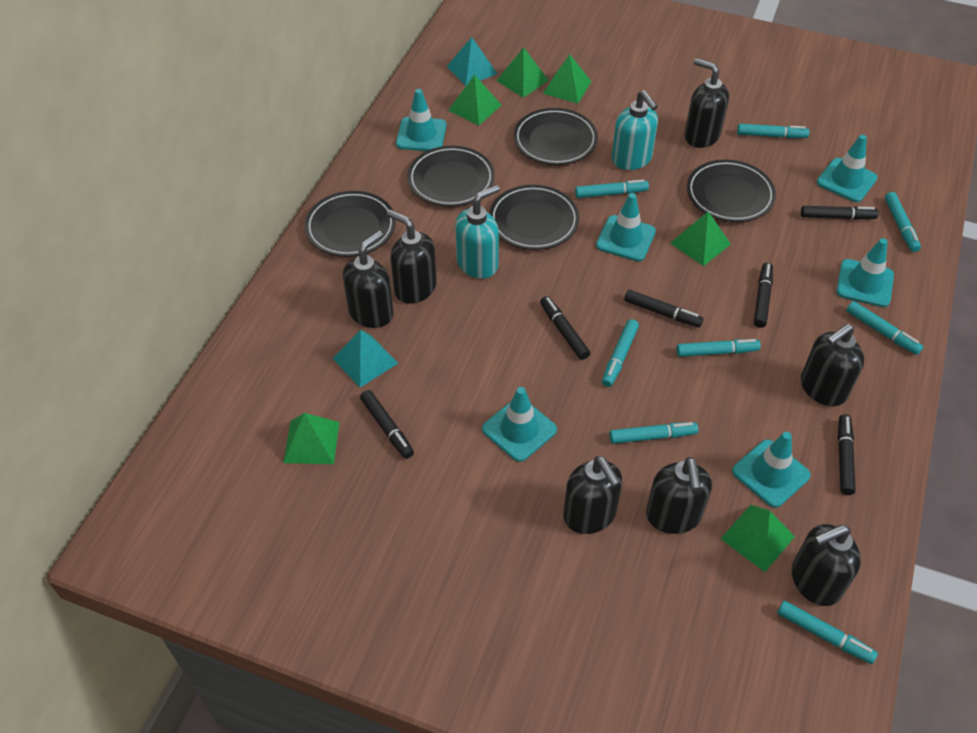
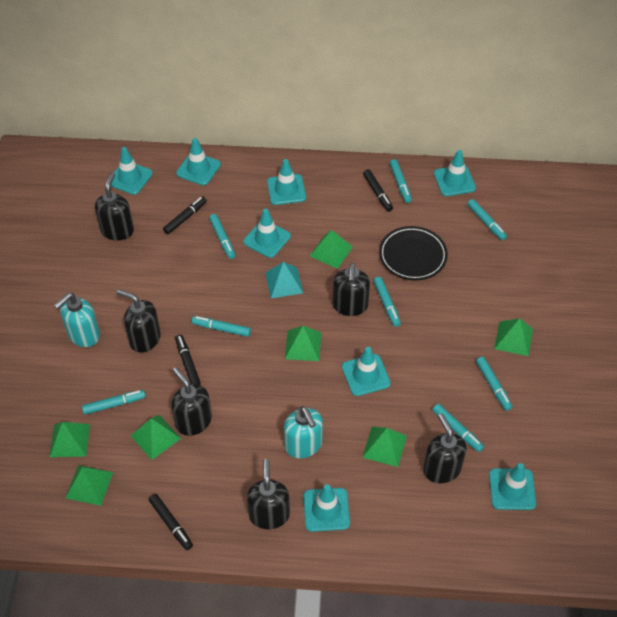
black marker: [360,390,414,459] [540,296,590,360] [624,290,703,327] [754,263,773,328] [801,206,879,220] [838,414,856,495] = 6 -> [149,494,193,550] [163,196,207,234] [175,335,201,385] [363,169,393,212] = 4
black plate: [305,191,396,257] [408,146,495,207] [489,185,579,250] [514,108,598,165] [687,160,776,222] = 5 -> [379,226,448,280] = 1
black soap dispenser: [343,231,393,328] [387,210,437,304] [563,456,622,534] [646,457,712,534] [685,58,729,148] [792,524,861,606] [801,324,864,406] = 7 -> [95,172,134,240] [117,289,161,353] [171,367,212,436] [247,459,290,529] [332,263,370,316] [423,414,467,483] = 6
green pyramid: [283,413,339,464] [448,74,501,125] [496,47,549,98] [543,54,592,103] [671,211,731,266] [721,505,795,572] = 6 -> [50,422,90,457] [66,465,113,506] [131,415,181,460] [285,326,321,361] [310,230,353,269] [362,426,407,467] [494,318,533,356] = 7
turquoise pyramid: [333,330,398,388] [447,37,497,86] = 2 -> [265,262,303,298] = 1
turquoise traffic cone: [396,89,446,151] [482,387,557,462] [596,193,656,261] [732,432,811,508] [817,135,878,202] [836,238,894,307] = 6 -> [111,147,153,195] [176,138,221,186] [243,209,291,258] [267,159,306,205] [303,484,350,532] [342,347,391,396] [434,150,476,196] [489,463,536,510] = 8

